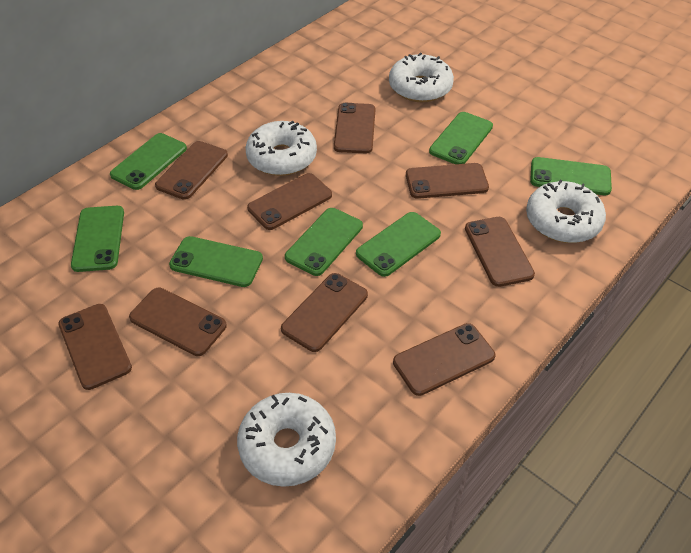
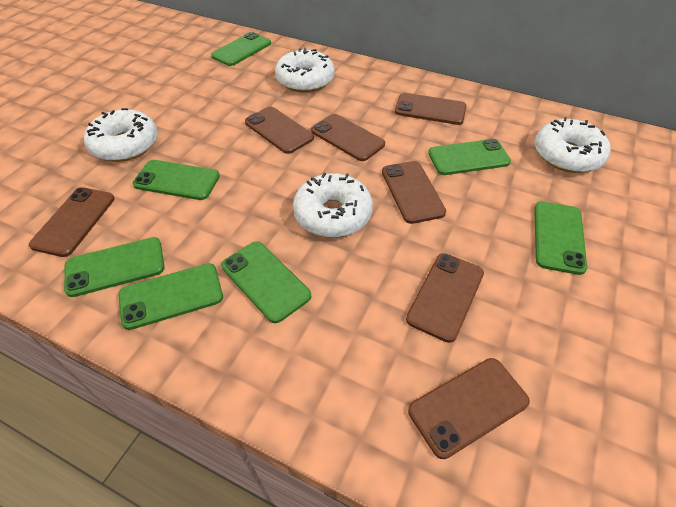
brown phone: [58,304,132,390] [129,288,227,356] [155,141,228,200] [247,173,332,230] [281,273,368,352] [334,103,375,153] [393,323,495,396] [406,163,489,199] [465,217,535,287] = 9 -> [29,187,115,257] [245,106,314,154] [311,114,385,161] [382,161,446,224] [395,93,466,125] [406,253,484,343] [408,358,530,459] = 7

